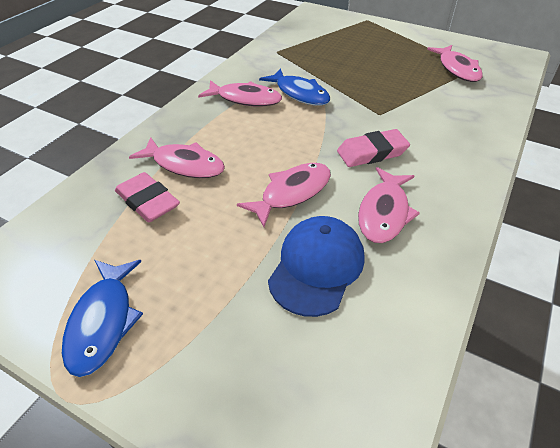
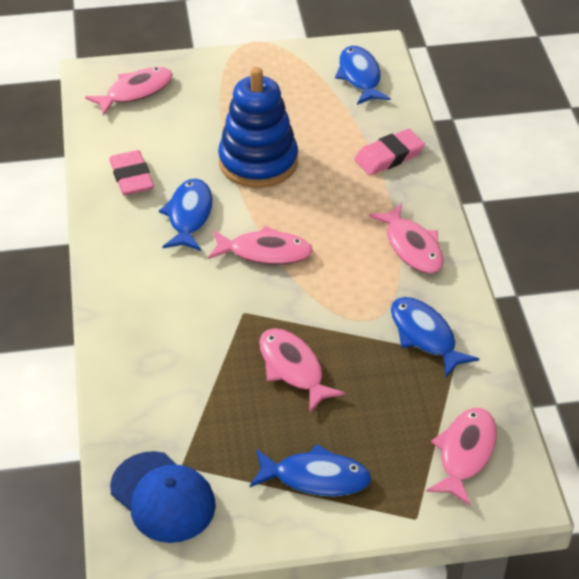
blue fish: [62,260,143,377] [259,68,330,106] = 2 -> [159,179,213,251] [250,444,372,496] [335,46,391,105] [391,297,479,377] = 4
blue stacking toy: none = 0 -> [218,67,298,188] = 1

